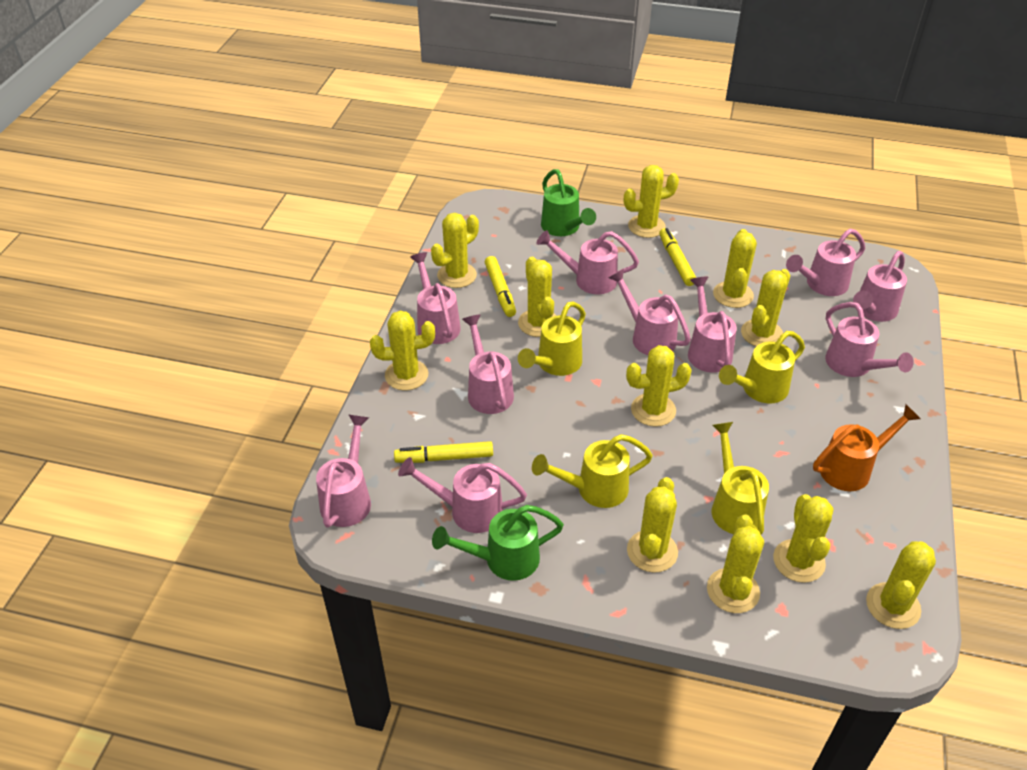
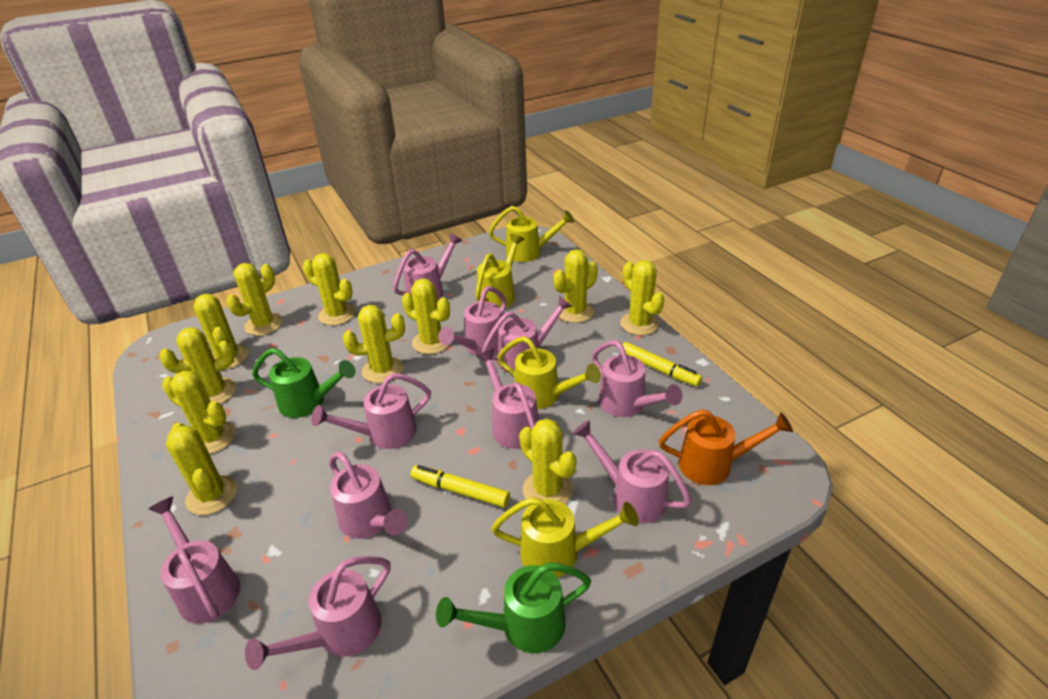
yellow marker: [394,441,493,463] [485,256,516,317] [659,228,696,286] = 3 -> [411,465,510,508] [622,342,702,386] = 2

